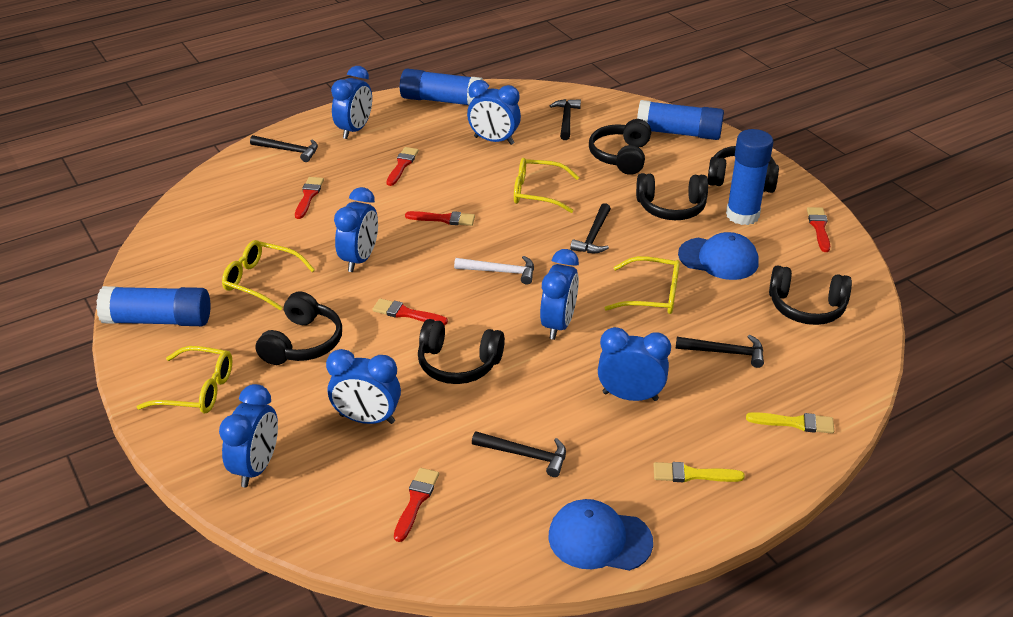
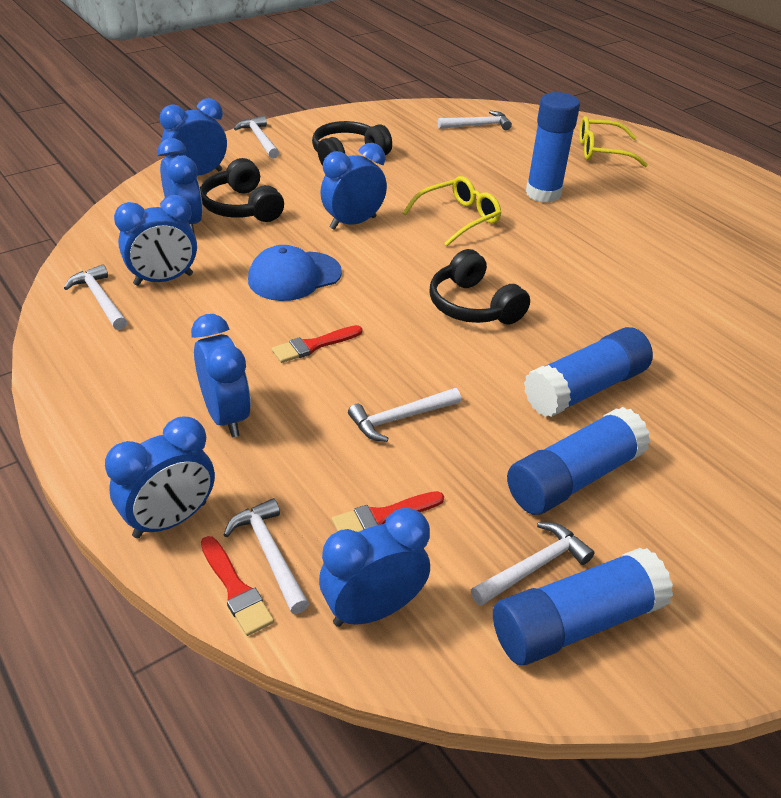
black hammer: [250,135,318,162] [472,431,566,477] [550,99,581,140] [570,203,611,253] [676,335,764,368] = 5 -> none = 0
black headphones: [255,291,342,365] [418,319,505,384] [589,119,651,175] [636,173,708,220] [707,146,779,193] [769,265,852,325] = 6 -> [200,158,284,222] [312,121,392,166] [429,249,530,324] = 3
blue cap: [548,499,653,571] [678,232,759,280] = 2 -> [248,245,342,301] = 1
red brush: [295,177,324,219] [372,298,448,325] [386,147,419,186] [394,468,439,542] [405,211,475,226] [807,207,830,252] = 6 -> [201,536,274,636] [272,325,362,363] [332,491,444,532] = 3
white hammer: [454,256,534,285] = 1 -> [64,264,127,330] [224,498,309,614] [234,116,279,159] [348,388,461,442] [438,111,512,130] [471,522,595,606] = 6
yellow brush: [654,462,745,482] [746,412,834,434] = 2 -> none = 0
yellow glasses: [137,346,232,413] [222,240,315,310] [514,158,579,213] [605,256,680,314] = 4 -> [403,176,501,246] [579,116,648,167] = 2

